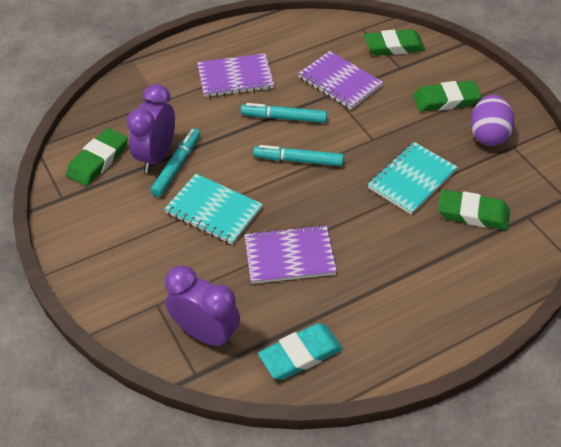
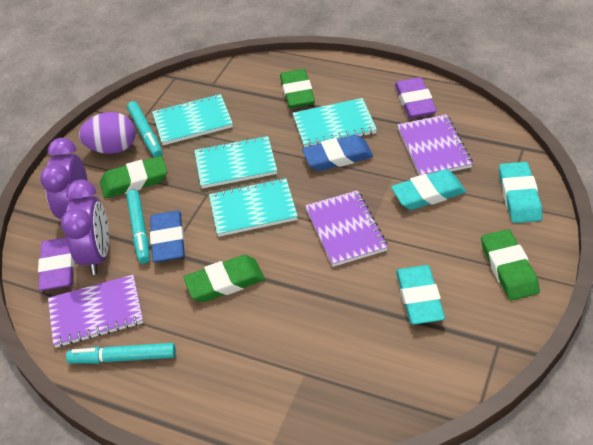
blue eraser: none = 0 -> [150,210,185,262] [302,135,373,171] = 2
purple eraser: none = 0 -> [38,237,74,290] [395,77,437,118] = 2
turquoise eraser: [258,323,343,380] = 1 -> [391,169,466,210] [396,265,445,324] [499,162,542,223] = 3
turquoise notebook: [164,174,263,245] [368,142,458,215] = 2 -> [152,94,233,145] [194,136,277,189] [209,178,298,237] [293,98,377,147] = 4

